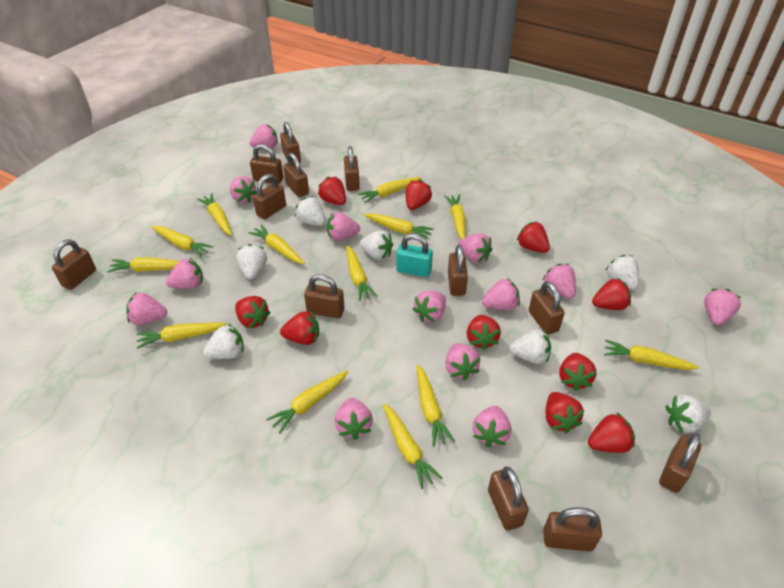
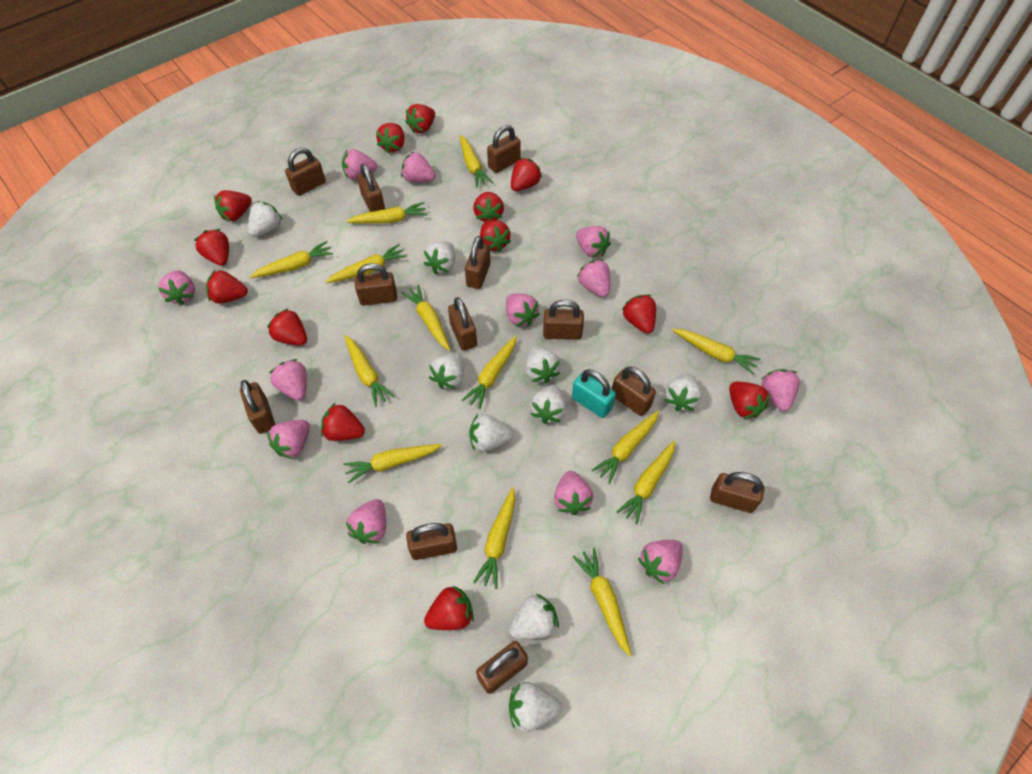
pink strawberry: [126,292,167,325] [166,257,203,289] [230,176,258,203] [249,124,278,148] [327,212,360,241] [335,398,373,440] [413,291,446,322] [445,343,480,381] [459,233,492,263] [473,406,511,447] [482,278,520,310] [543,264,576,299] [704,289,741,326] = 13 -> [158,270,195,305] [267,420,310,459] [269,359,307,401] [342,149,377,180] [346,499,386,544] [401,152,435,182] [506,294,540,327] [554,471,593,515] [576,226,611,258] [577,259,610,297] [638,540,683,584] [762,369,800,411] = 12
red strawberry: [235,296,271,328] [280,311,319,345] [318,176,346,205] [406,180,432,210] [467,315,501,351] [516,221,550,253] [545,392,584,433] [559,353,597,391] [588,412,635,453] [592,278,631,310] = 10 -> [194,229,229,266] [206,270,248,304] [214,190,252,221] [267,308,307,345] [321,403,365,441] [376,123,404,154] [405,104,435,133] [424,585,474,630] [473,192,504,222] [480,220,511,252] [511,158,542,191] [622,294,656,334] [729,382,770,419] = 13
white strawberry: [203,324,244,359] [236,244,267,279] [295,196,325,226] [359,230,393,260] [509,329,551,364] [605,255,639,290] [665,394,711,433] = 7 -> [248,201,283,237] [424,241,455,274] [429,353,464,389] [469,414,513,451] [509,594,559,639] [509,682,562,732] [526,346,560,384] [530,385,566,424] [665,374,702,411] = 9

